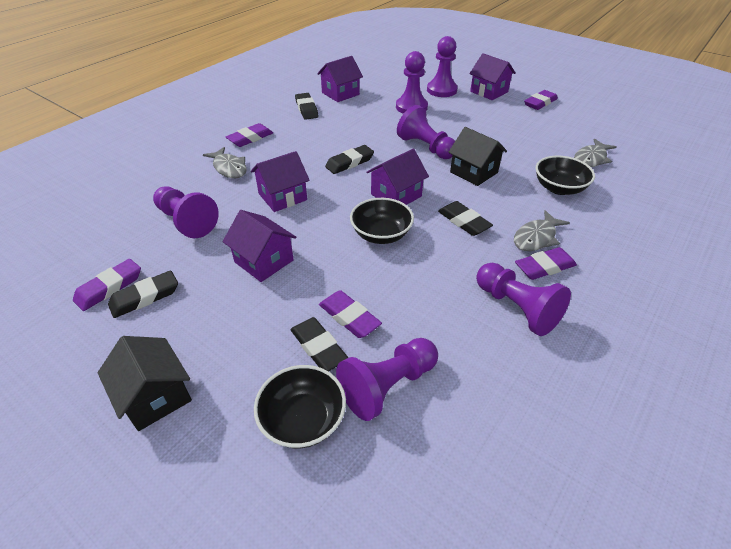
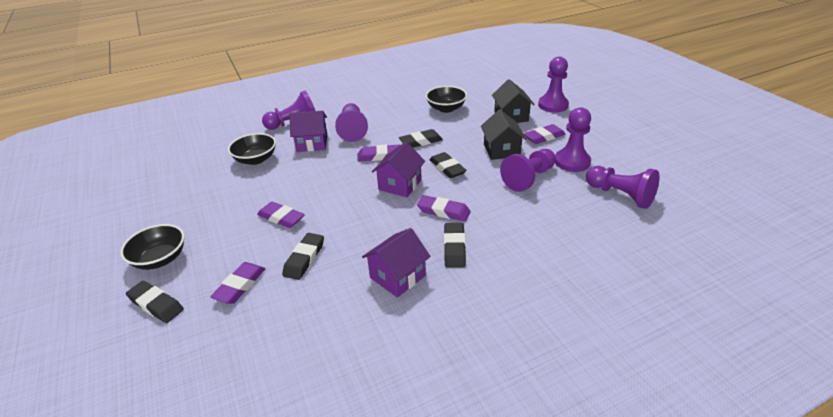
grey fish: [203,147,247,178] [514,210,570,251] [574,139,616,167] = 3 -> none = 0
purple house: [223,210,296,282] [251,151,310,212] [317,56,363,102] [366,149,429,205] [469,53,516,100] = 5 -> [289,111,328,152] [362,228,431,298] [372,142,425,197] = 3

